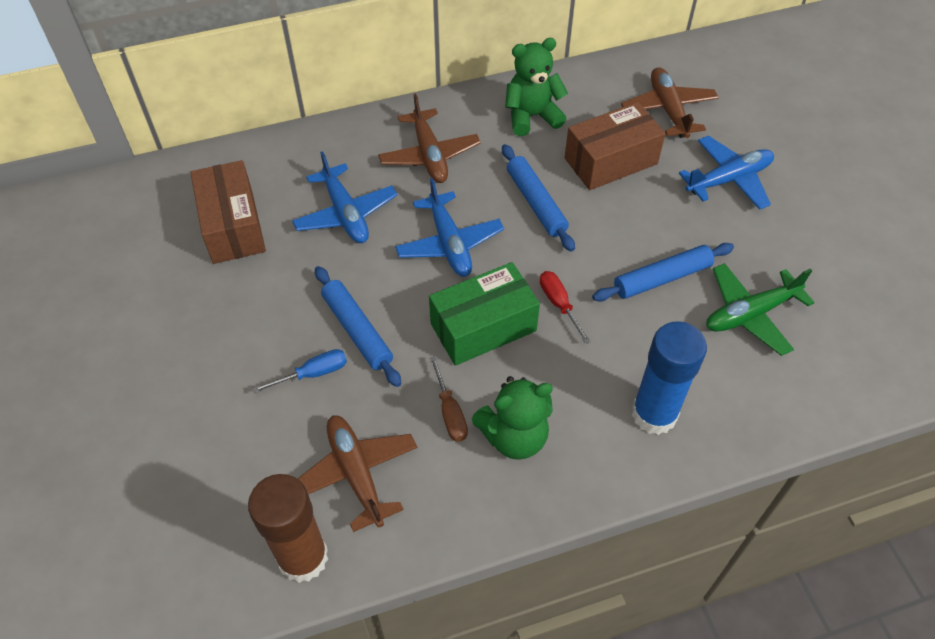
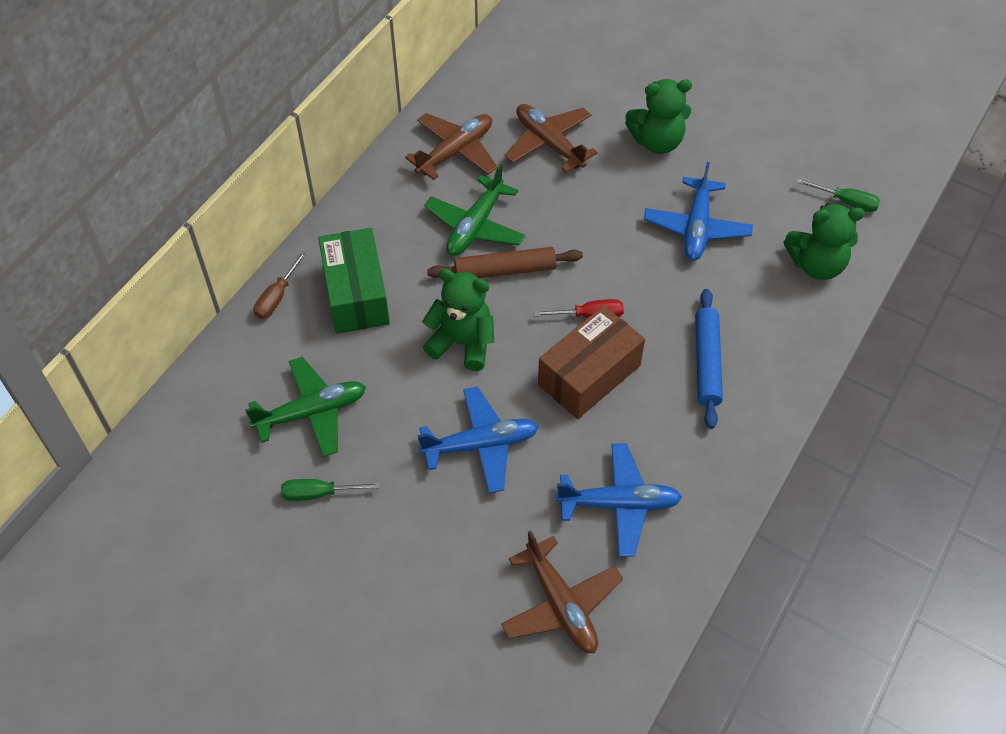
blue glue stick: [632,321,707,435] = 1 -> none = 0
blue rolling pin: [315,266,401,387] [502,144,575,252] [592,243,734,302] = 3 -> [695,289,723,429] = 1
blue screwdriver: [252,349,347,393] = 1 -> none = 0
brown box: [190,160,266,264] [565,102,666,190] = 2 -> [538,306,645,419] = 1
brown glue stick: [248,474,328,583] = 1 -> none = 0
brown rolling pin: none = 0 -> [427,247,583,278] = 1
green plane: [706,263,815,356] = 1 -> [245,357,366,457] [424,164,525,256] = 2
green screwdriver: none = 0 -> [281,479,380,501] [797,178,880,212] = 2
green teddy bear: [472,376,553,460] [505,38,568,136] = 2 -> [422,269,494,371] [625,79,692,154] [784,203,865,280] = 3

